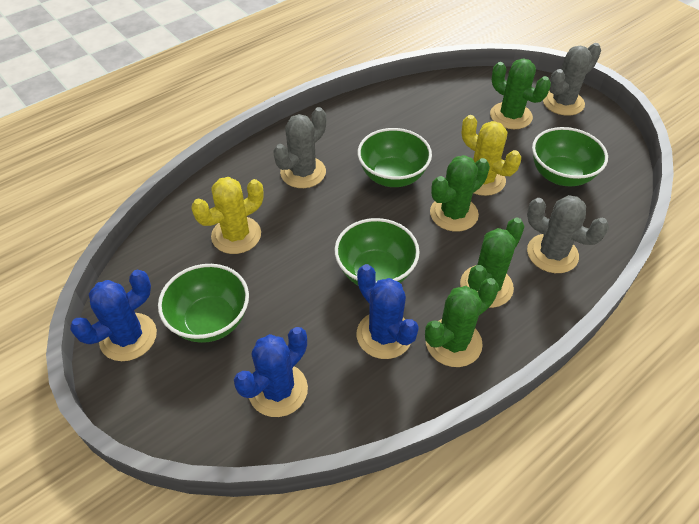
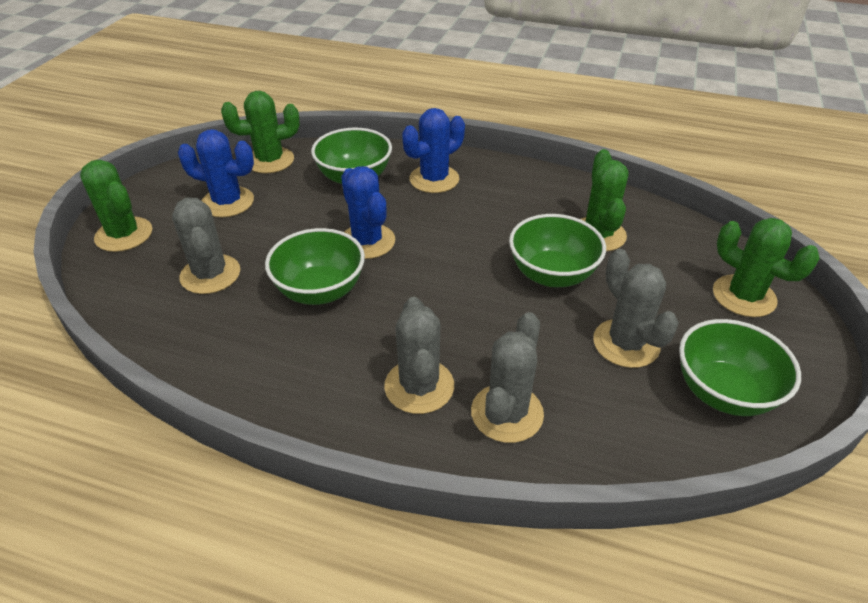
grey cactus: [273,107,326,188] [527,195,609,273] [543,43,601,116] = 3 -> [172,197,240,294] [384,297,454,414] [471,312,544,443] [593,249,679,368] = 4
yellow cactus: [191,177,264,254] [461,115,521,196] = 2 -> none = 0

